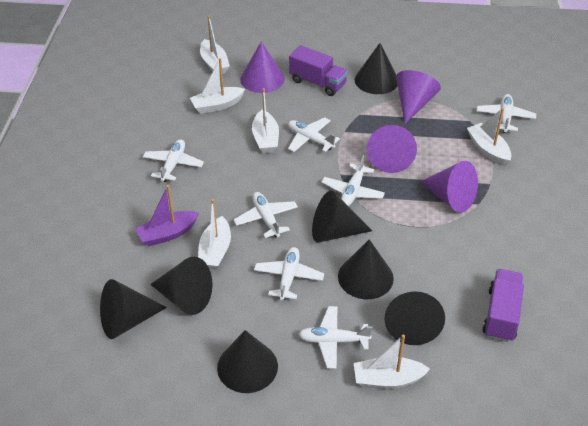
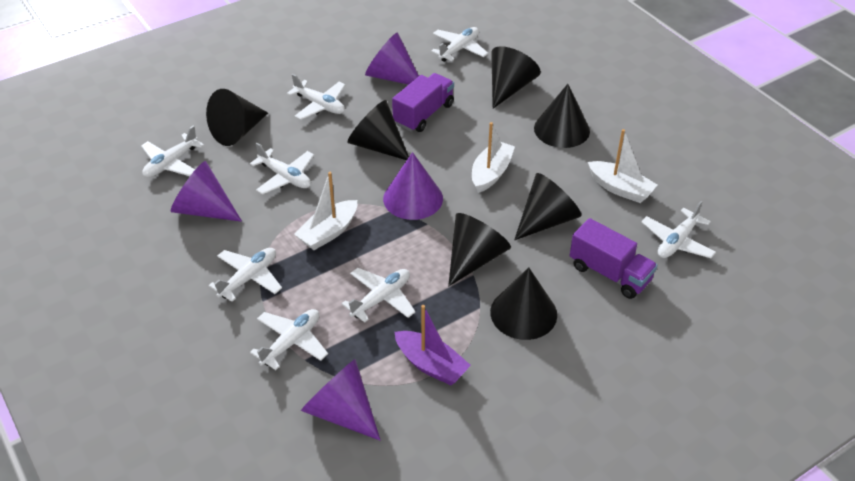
white boat: [190,58,245,114] [198,199,231,270] [200,15,230,75] [252,88,279,153] [354,334,430,389] [467,108,511,166] = 6 -> [294,172,357,250] [472,122,515,193] [588,129,657,203] = 3
white plane: [143,139,204,182] [233,192,298,238] [254,247,324,301] [288,118,340,152] [298,306,372,369] [322,155,385,206] [477,94,536,133] = 7 -> [141,125,204,177] [209,248,282,302] [250,143,314,195] [250,309,328,370] [287,74,346,120] [341,268,416,323] [431,27,488,62] [641,201,716,258] = 8

